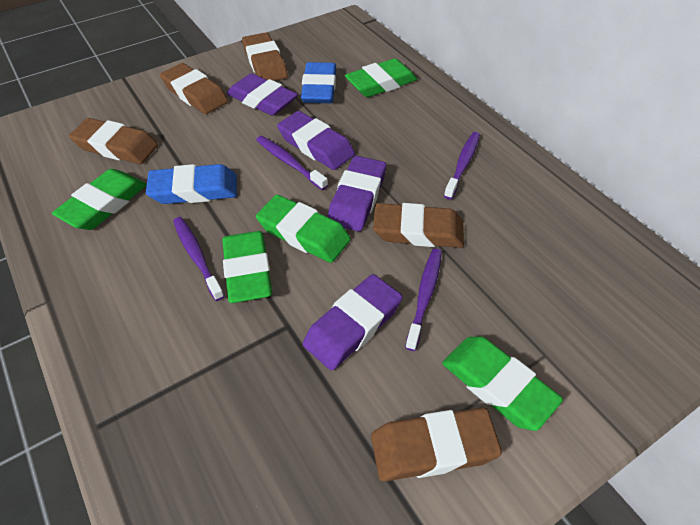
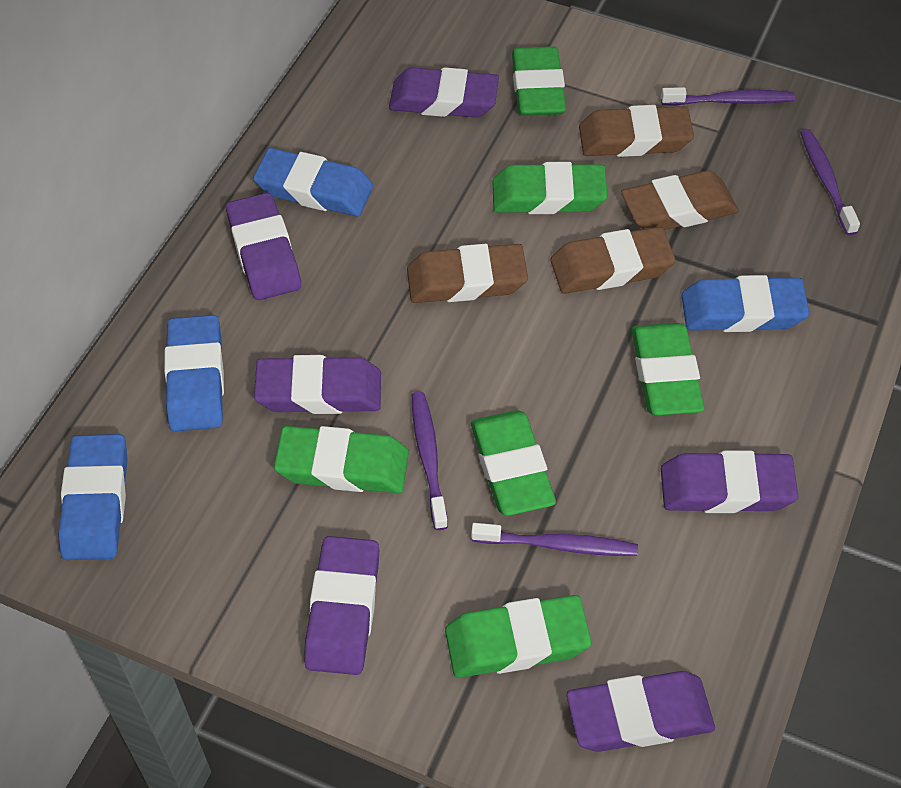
blue eraser: [146,164,237,204] [301,62,336,103] = 2 -> [58,434,128,560] [164,315,224,432] [253,148,373,217] [682,275,809,332] = 4
brown eraser: [69,118,158,164] [160,63,228,114] [242,32,288,81] [371,408,502,482] [373,203,464,248] = 5 -> [407,244,528,303] [550,227,676,294] [579,105,694,157] [621,170,739,230] = 4
green eraser: [52,169,147,230] [222,231,272,303] [256,195,351,263] [345,58,417,97] [442,337,563,431] = 5 -> [274,426,409,493] [445,595,591,678] [471,410,556,516] [492,162,608,214] [512,46,566,116] [632,323,704,416] = 6
purple eraser: [227,73,298,116] [277,111,355,170] [303,274,402,370] [328,156,386,231] = 4 -> [226,193,301,300] [254,355,381,414] [304,536,379,675] [389,67,499,118] [567,671,715,752] [661,450,798,513] = 6

